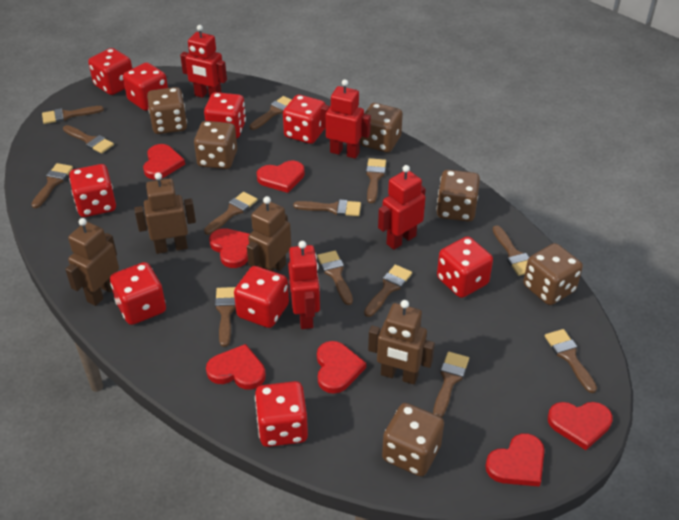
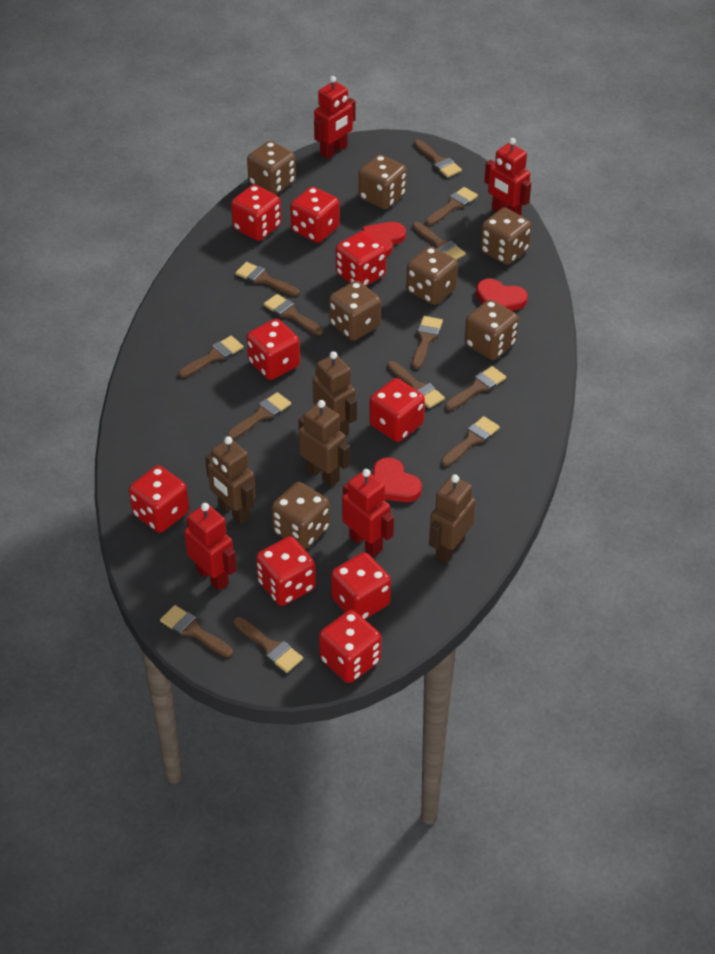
brown dice: [147,87,187,134] [194,121,237,169] [360,103,403,152] [382,403,444,476] [437,170,480,222] [523,243,583,305] = 6 -> [247,141,296,195] [271,482,330,549] [329,281,381,341] [359,154,407,210] [406,246,458,305] [465,299,519,360] [480,208,532,265] = 7
red heart: [143,144,185,180] [206,344,266,390] [209,228,249,268] [257,160,305,193] [317,341,366,394] [485,434,544,487] [548,402,613,450] = 7 -> [362,222,406,257] [373,457,422,502] [476,279,528,311] = 3

